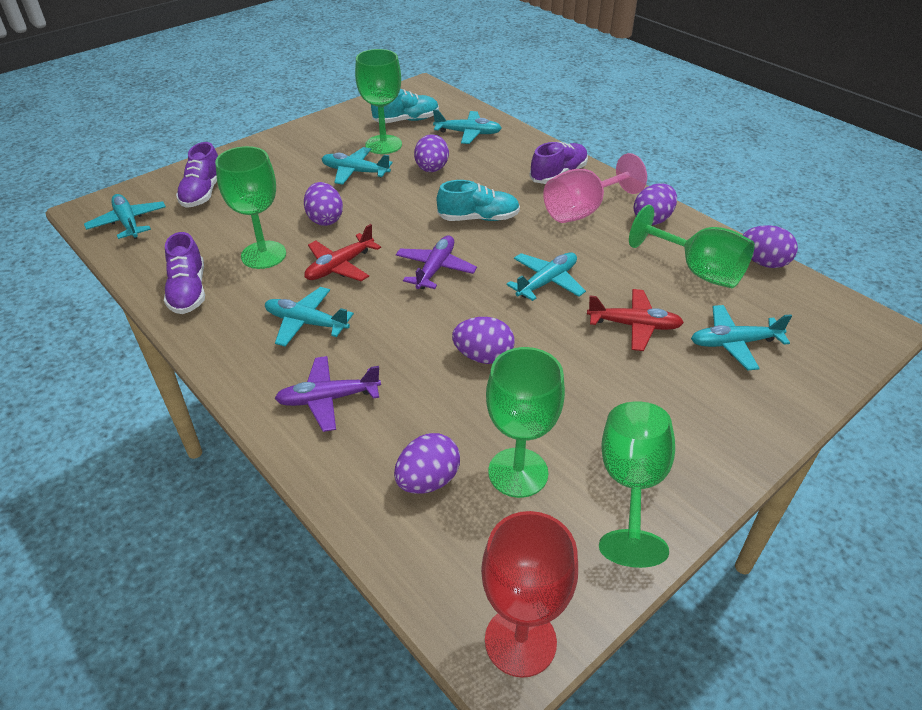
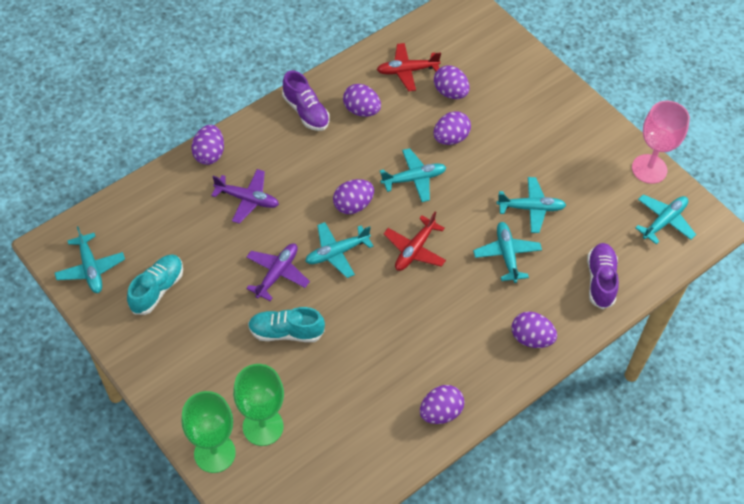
green goblet: [215,146,286,269] [355,49,402,154] [486,347,565,498] [599,401,675,568] [629,205,755,288] = 5 -> [181,391,236,473] [233,364,284,446] = 2
purple egg: [304,182,343,226] [394,433,460,494] [414,134,449,172] [452,317,515,364] [633,183,677,225] [743,225,798,268] = 6 -> [191,125,224,165] [333,179,374,214] [343,84,381,117] [420,385,465,424] [433,111,471,145] [434,65,470,99] [512,312,557,348] = 7
purple shoe: [164,232,205,314] [176,142,218,208] [529,142,588,184] = 3 -> [282,71,330,131] [587,243,619,309] = 2
red goblet: [481,511,578,678] = 1 -> none = 0

